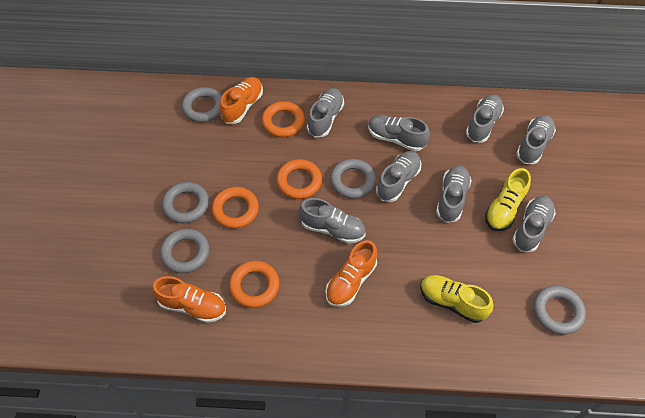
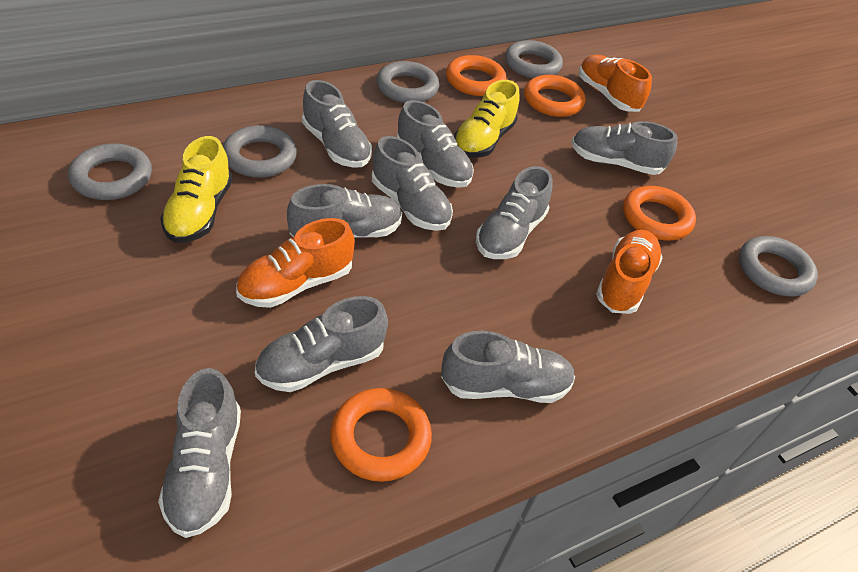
grey shoe: [299,198,366,244] [307,88,344,137] [368,115,430,151] [376,151,421,202] [436,165,472,223] [466,94,504,142] [512,196,556,252] [516,115,556,164] = 8 -> [158,368,241,538] [255,296,388,392] [287,184,402,238] [302,80,372,168] [372,136,453,231] [397,100,474,188] [441,331,575,403] [476,166,552,259] [571,121,677,175] = 9

